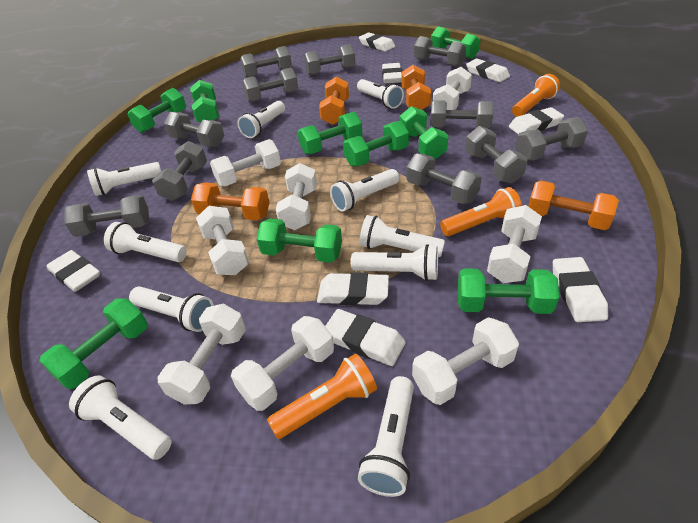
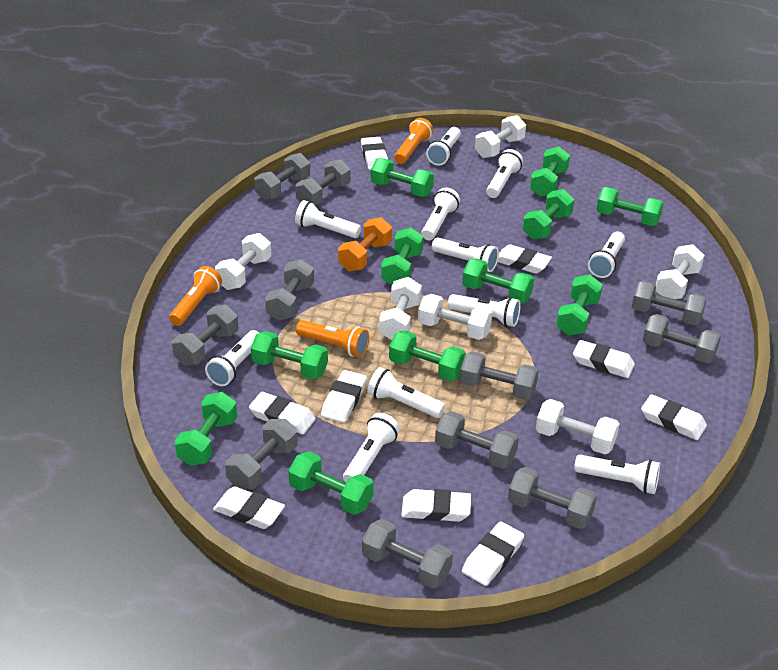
green dumbbell: [39,298,148,389] [127,88,186,133] [190,80,219,122] [257,218,342,263] [298,112,362,155] [343,121,409,167] [400,106,449,159] [431,27,480,59] [458,269,559,314] = 9 -> [175,392,237,466] [251,331,328,379] [289,452,374,515] [371,158,434,197] [381,227,424,285] [389,330,466,381] [462,258,534,304] [523,189,574,240] [530,146,570,197] [556,274,603,336] [596,187,664,226] = 11
orange dumbbell: [191,183,270,220] [319,76,349,125] [402,65,431,110] [528,180,619,230] = 4 -> [338,217,392,271] = 1
white dumbbell: [157,304,246,404] [196,206,249,275] [210,139,281,186] [231,316,334,411] [276,163,317,230] [412,317,519,405] [433,67,472,110] [487,205,542,283] = 8 -> [215,233,271,290] [379,277,422,340] [418,294,492,340] [475,115,526,158] [536,399,620,454] [656,244,705,299] = 6
white eraser: [47,250,100,292] [317,272,389,305] [325,309,406,366] [359,32,395,52] [382,63,402,83] [466,59,510,82] [509,107,564,134] [553,257,608,322] = 8 -> [213,486,285,529] [249,392,316,434] [321,370,367,423] [361,137,388,170] [401,489,471,522] [462,521,524,586] [498,244,552,274] [573,340,635,378] [641,394,707,440] = 9
white flashlight: [69,376,171,460] [87,162,161,196] [104,222,187,262] [129,287,214,332] [238,101,285,138] [330,169,399,212] [351,244,438,281] [357,79,404,109] [358,376,414,497] [359,215,445,257] = 10 -> [205,330,259,386] [295,200,361,238] [343,413,400,483] [367,367,445,418] [421,188,460,240] [426,127,461,166] [432,238,499,272] [448,294,521,327] [486,149,523,198] [574,455,660,494] [588,232,625,278] = 11

